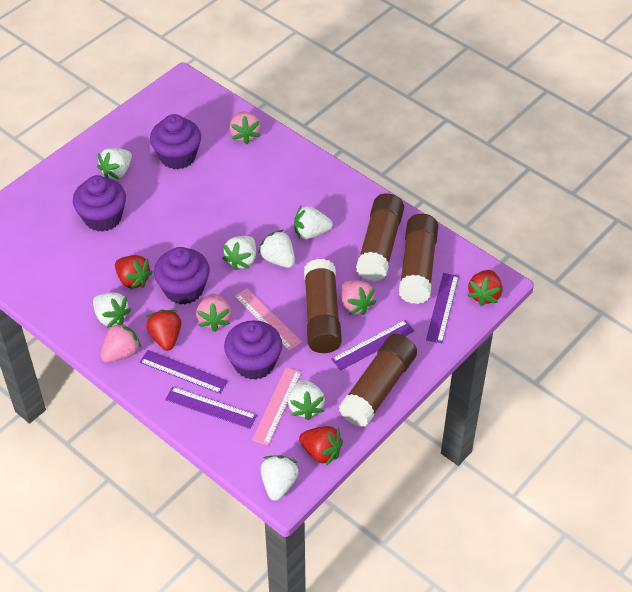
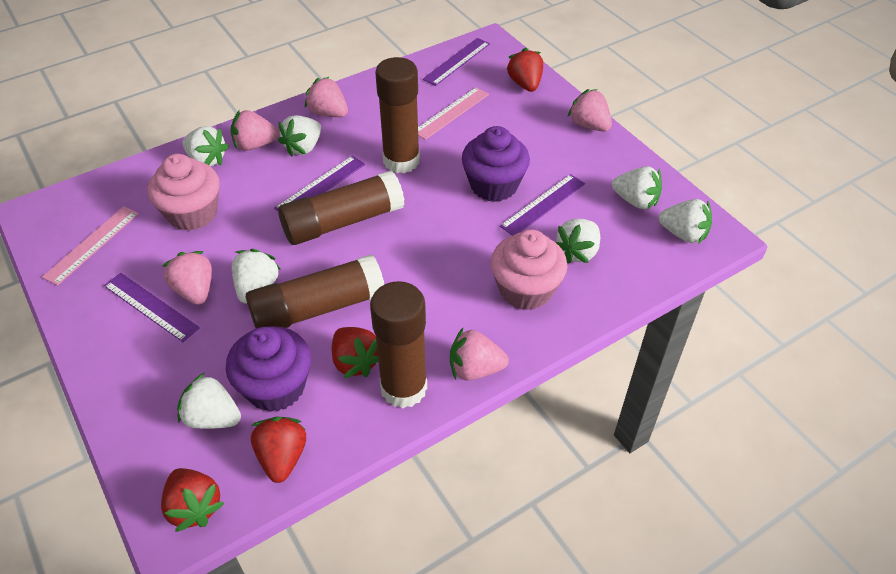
pink cupcake: none = 0 -> [147,154,220,231] [491,230,568,310] = 2
pink strawberry: [100,322,142,363] [196,294,231,332] [229,111,260,144] [341,280,376,315] = 4 -> [162,251,212,305] [231,110,279,151] [305,77,348,117] [450,328,509,381] [568,89,612,132] = 5
purple cupcake: [73,175,126,232] [150,114,201,169] [154,247,210,305] [224,320,282,380] = 4 -> [226,326,311,412] [462,126,530,202] = 2

